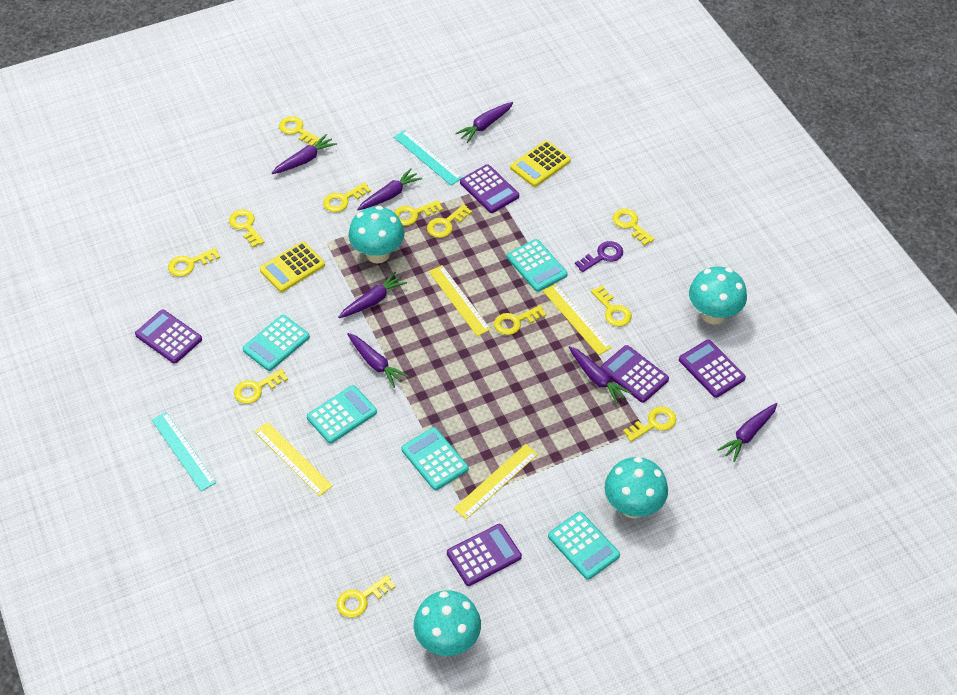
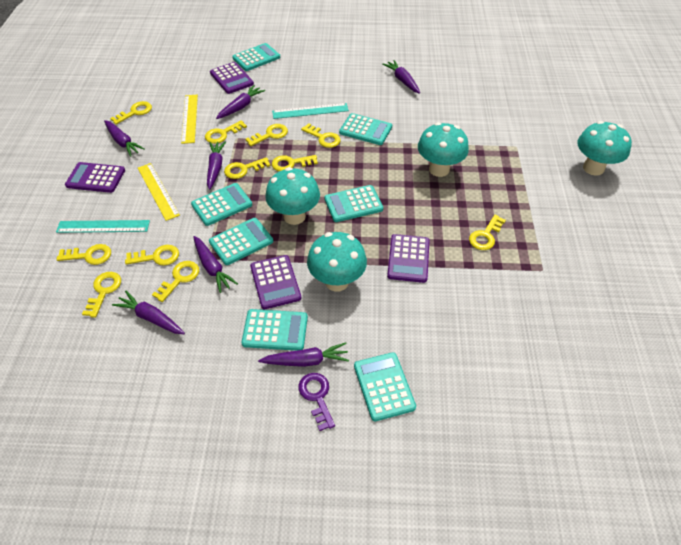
purple calculator: [135,310,202,364] [447,524,522,586] [460,164,519,213] [601,345,669,403] [679,340,746,398] = 5 -> [65,162,125,193] [210,62,254,94] [250,255,301,309] [387,234,430,283] = 4
turquoise calculator: [242,315,310,371] [307,385,377,444] [401,427,469,490] [507,239,568,292] [548,512,620,580] = 5 -> [191,183,252,226] [209,218,273,265] [232,43,280,71] [242,309,308,351] [324,185,383,222] [339,113,392,145] [354,352,416,421] = 7
yellow calculator: [259,241,325,292] [510,140,571,187] = 2 -> none = 0
yellow key: [168,248,220,277] [229,209,264,247] [234,369,288,404] [279,116,320,146] [323,182,371,212] [337,575,395,618] [394,200,443,226] [427,204,472,238] [494,305,546,335] [591,286,632,327] [613,209,654,246] [623,406,676,442] = 12 -> [56,244,111,265] [82,272,121,318] [110,101,152,125] [125,245,179,266] [152,261,199,302] [205,120,247,144] [224,157,271,179] [245,124,288,146] [272,155,318,171] [301,123,341,148] [469,215,506,250] = 11
yellow ruler: [254,422,332,496] [429,265,491,336] [454,444,538,519] [543,284,612,355] = 4 -> [138,163,180,221] [181,95,198,144] = 2

